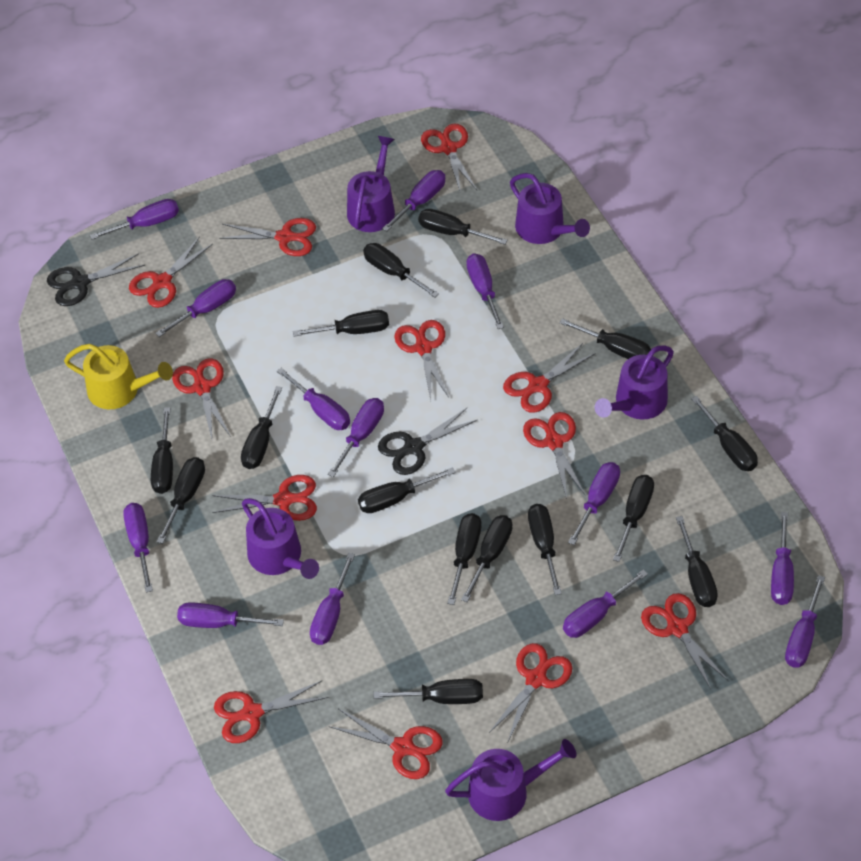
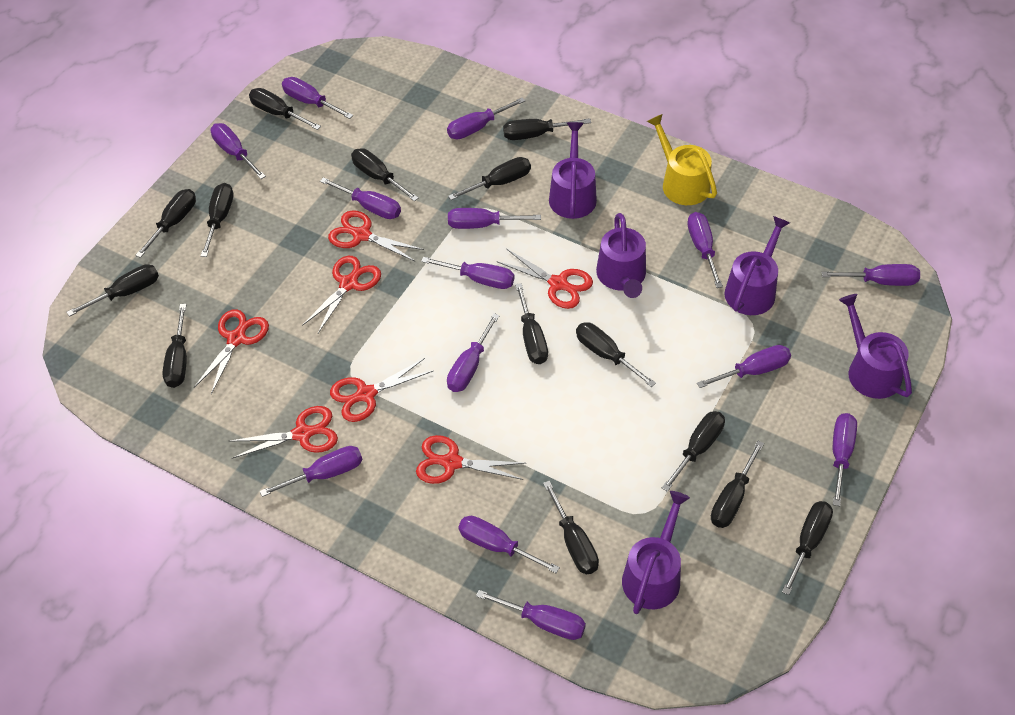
black scissors: [47,253,145,306] [378,408,477,475] = 2 -> none = 0
black screwdriver: [151,407,173,494] [157,457,205,544] [241,386,282,469] [293,310,389,336] [358,467,455,513] [363,243,439,298] [373,679,483,704] [418,209,508,245] [447,513,481,605] [461,515,513,602] [528,504,562,595] [560,318,651,359] [613,475,654,562] [676,516,718,607] [691,396,758,471] = 15 -> [66,264,159,317] [135,189,196,258] [162,304,187,388] [201,183,233,257] [249,88,321,130] [351,148,419,201] [448,157,531,200] [503,118,591,140] [515,283,548,364] [543,481,599,574] [576,322,656,387] [662,411,725,492] [711,441,764,528] [782,501,833,595] = 14
purple screwdriver: [90,199,179,240] [123,503,153,593] [155,279,236,337] [177,602,284,628] [277,368,350,430] [310,553,355,645] [328,398,384,477] [382,170,445,232] [467,253,504,329] [563,570,648,638] [568,462,620,545] [771,512,794,605] [785,575,825,668] = 13 -> [211,123,266,179] [260,446,362,497] [282,77,353,119] [320,177,401,219] [421,257,514,289] [447,97,525,139] [447,313,500,392] [448,208,541,229] [458,516,560,573] [476,590,586,640] [687,212,723,288] [697,345,791,388] [821,264,920,286] [833,413,857,506] = 14
red scissors: [129,236,213,308] [172,358,231,439] [212,475,317,521] [214,681,328,743] [219,218,316,256] [329,709,443,779] [394,320,449,400] [421,124,477,191] [489,643,572,741] [503,343,596,413] [523,412,586,499] [641,593,729,689] = 12 -> [194,309,269,394] [230,406,338,458] [302,256,381,333] [328,210,424,261] [330,358,434,422] [416,435,525,484] [497,249,593,309] = 7

